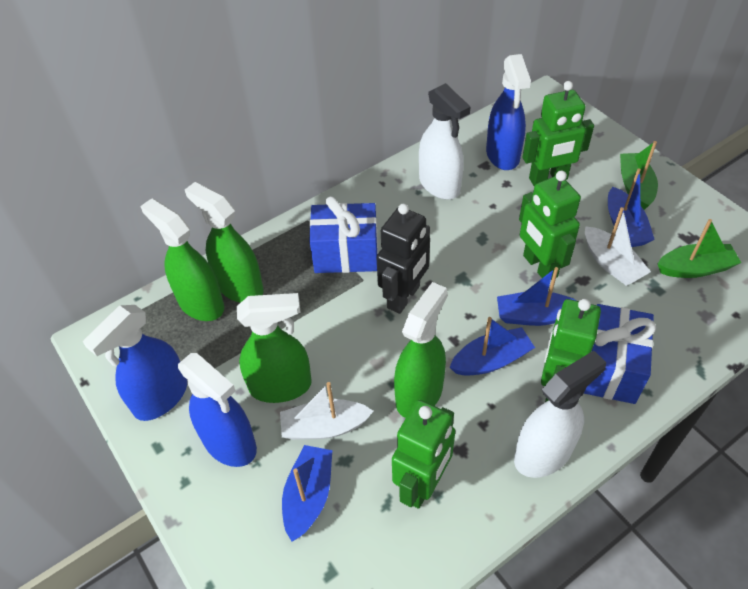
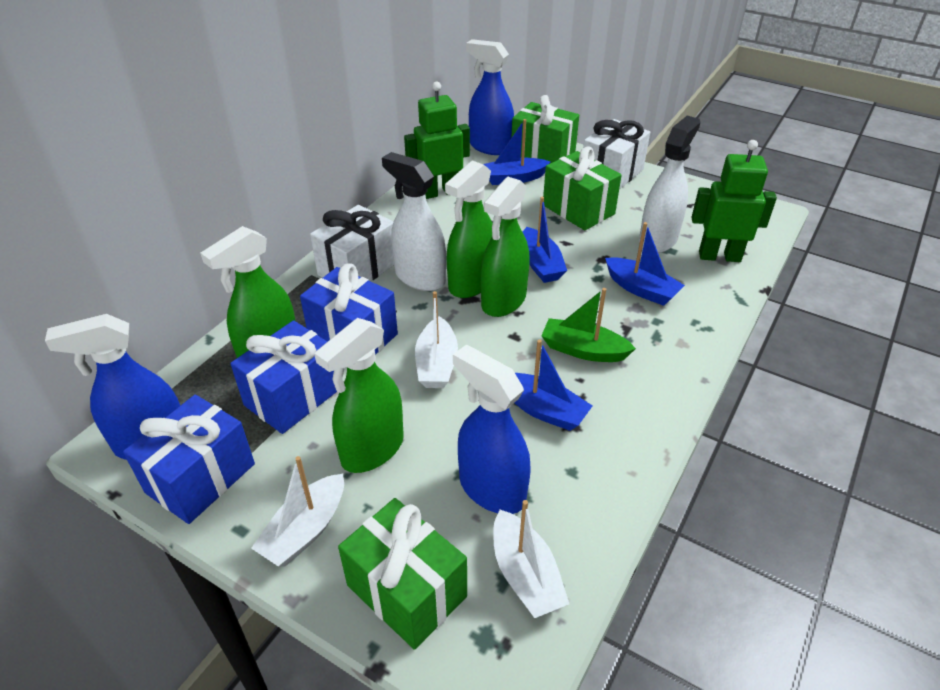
black robot: [377,204,430,314] = 1 -> none = 0
blue gift: [309,196,378,273] [584,304,656,404] = 2 -> [123,394,255,524] [230,320,337,434] [300,263,398,355] = 3
green boat: [620,141,658,210] [657,219,741,278] = 2 -> [541,288,636,362] = 1
green gift: none = 0 -> [338,498,467,650] [511,95,579,163] [543,147,622,230] = 3
green robot: [392,400,455,509] [519,171,581,280] [523,81,594,186] [541,299,601,402] = 4 -> [404,81,470,199] [691,140,777,262] = 2
white boat: [280,382,373,440] [585,207,651,286] = 2 -> [251,456,344,566] [415,291,458,388] [493,500,569,618] = 3
white gift: none = 0 -> [310,205,394,281] [583,119,650,190] = 2

